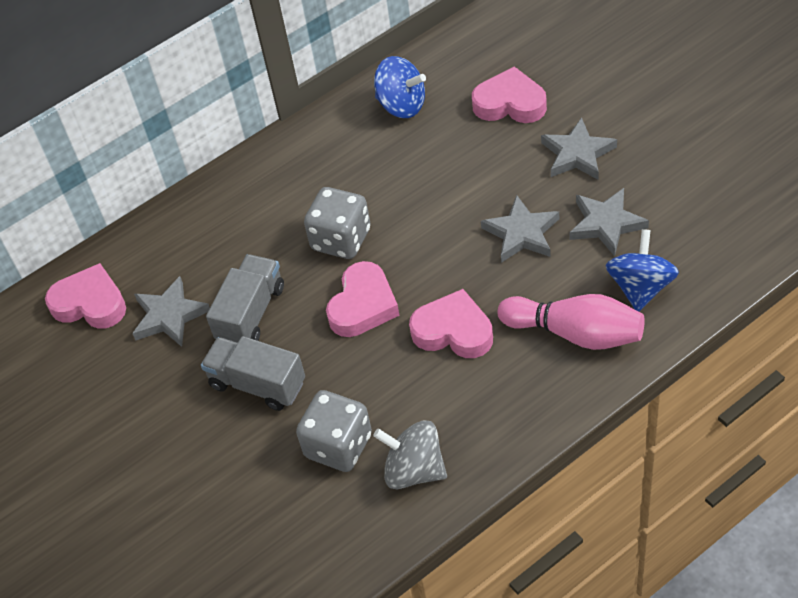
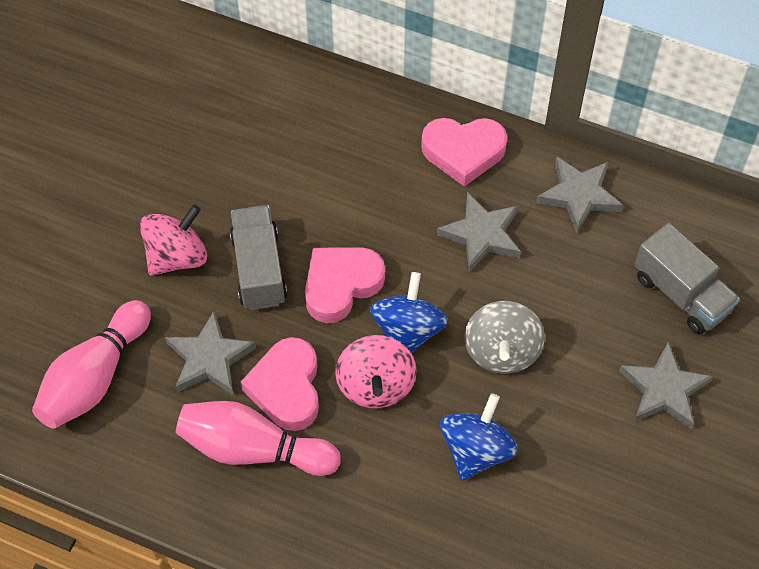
grey dice: [296,390,372,472] [304,187,371,259] = 2 -> none = 0
pink bowling pin: [498,294,644,350] = 1 -> [32,300,151,429] [176,401,341,476] = 2
pink heart: [45,263,126,329] [326,261,400,337] [409,289,493,358] [472,66,547,123] = 4 -> [241,337,319,431] [305,248,385,323] [421,118,507,187] = 3
pink spinning top: none = 0 -> [140,205,207,276] [335,335,417,408] = 2

